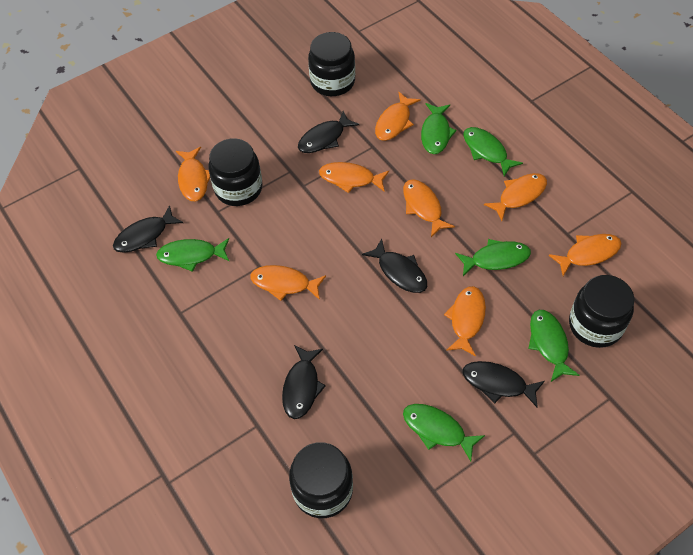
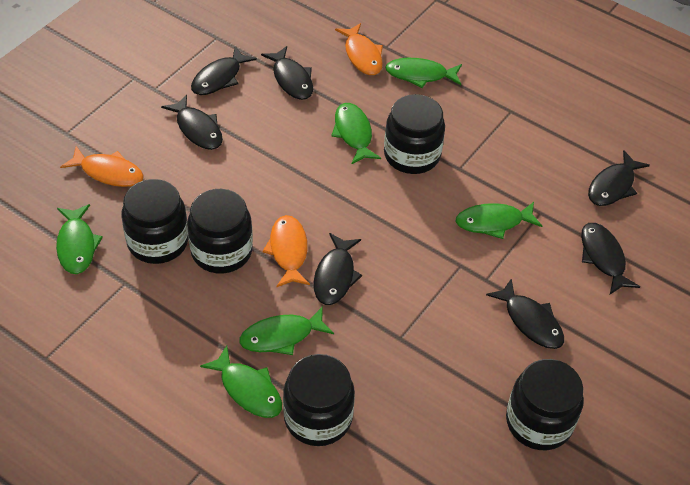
black fish: [113,205,183,253] [282,345,326,419] [298,111,359,153] [362,239,427,293] [463,361,545,408] = 5 -> [161,94,223,150] [191,46,257,95] [261,46,313,100] [314,233,362,305] [486,278,564,349] [581,223,640,294] [588,150,650,206] = 7
black jar: [208,138,263,206] [289,442,353,518] [308,32,355,96] [569,275,635,348] = 4 -> [122,179,188,264] [187,189,253,274] [283,354,355,446] [384,94,445,174] [506,359,584,450] = 5
orange fish: [176,147,210,201] [250,265,326,301] [319,162,389,193] [375,91,421,141] [403,179,455,237] [444,286,486,356] [484,173,547,221] [548,234,622,276] = 8 -> [60,146,144,187] [263,215,310,288] [335,23,383,75] = 3

